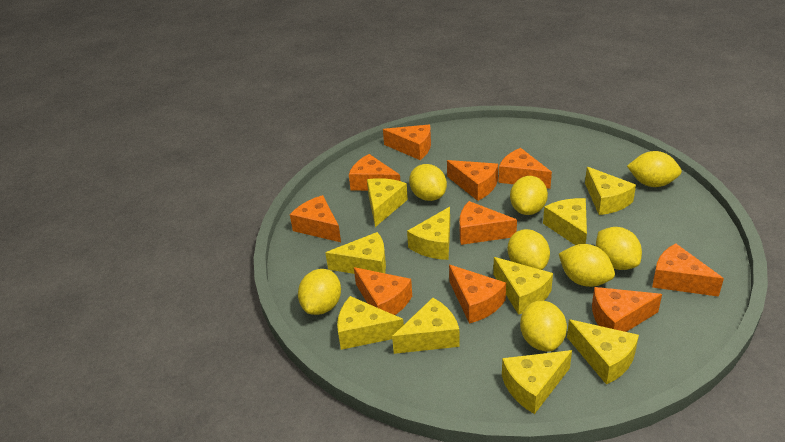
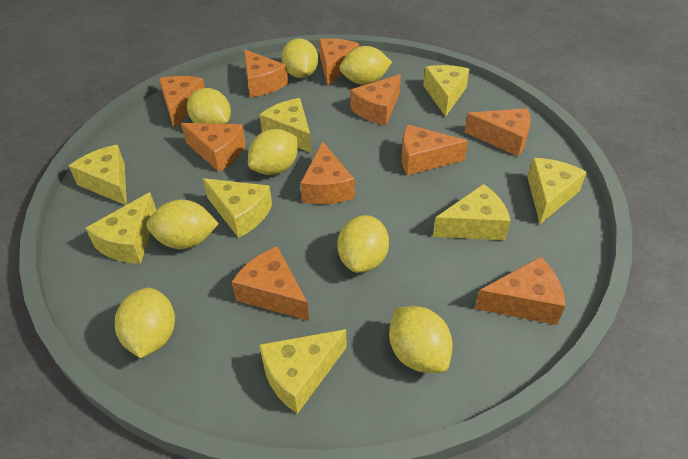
yellow cheese: [325,232,386,274] [337,296,404,350] [367,178,408,227] [392,298,460,354] [407,207,450,260] [493,257,553,315] [502,350,572,414] [543,198,587,245] [567,319,639,385] [585,167,636,215] = 10 -> [69,145,127,205] [86,192,156,264] [203,178,272,238] [259,98,312,153] [259,329,347,414] [423,65,469,117] [433,184,511,240] [527,158,587,224] = 8

